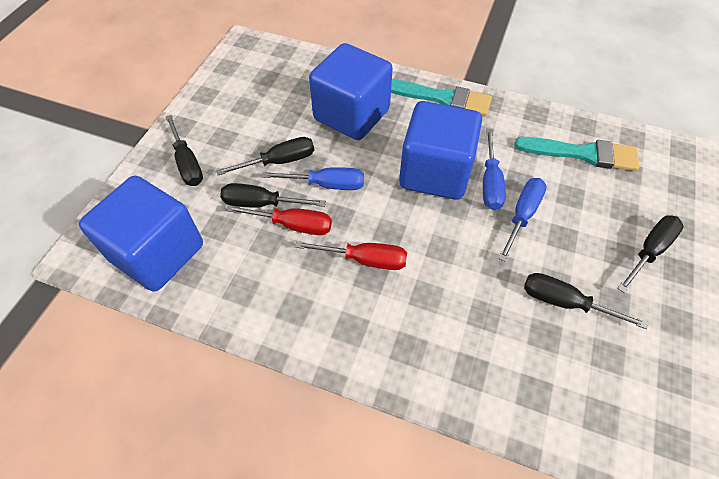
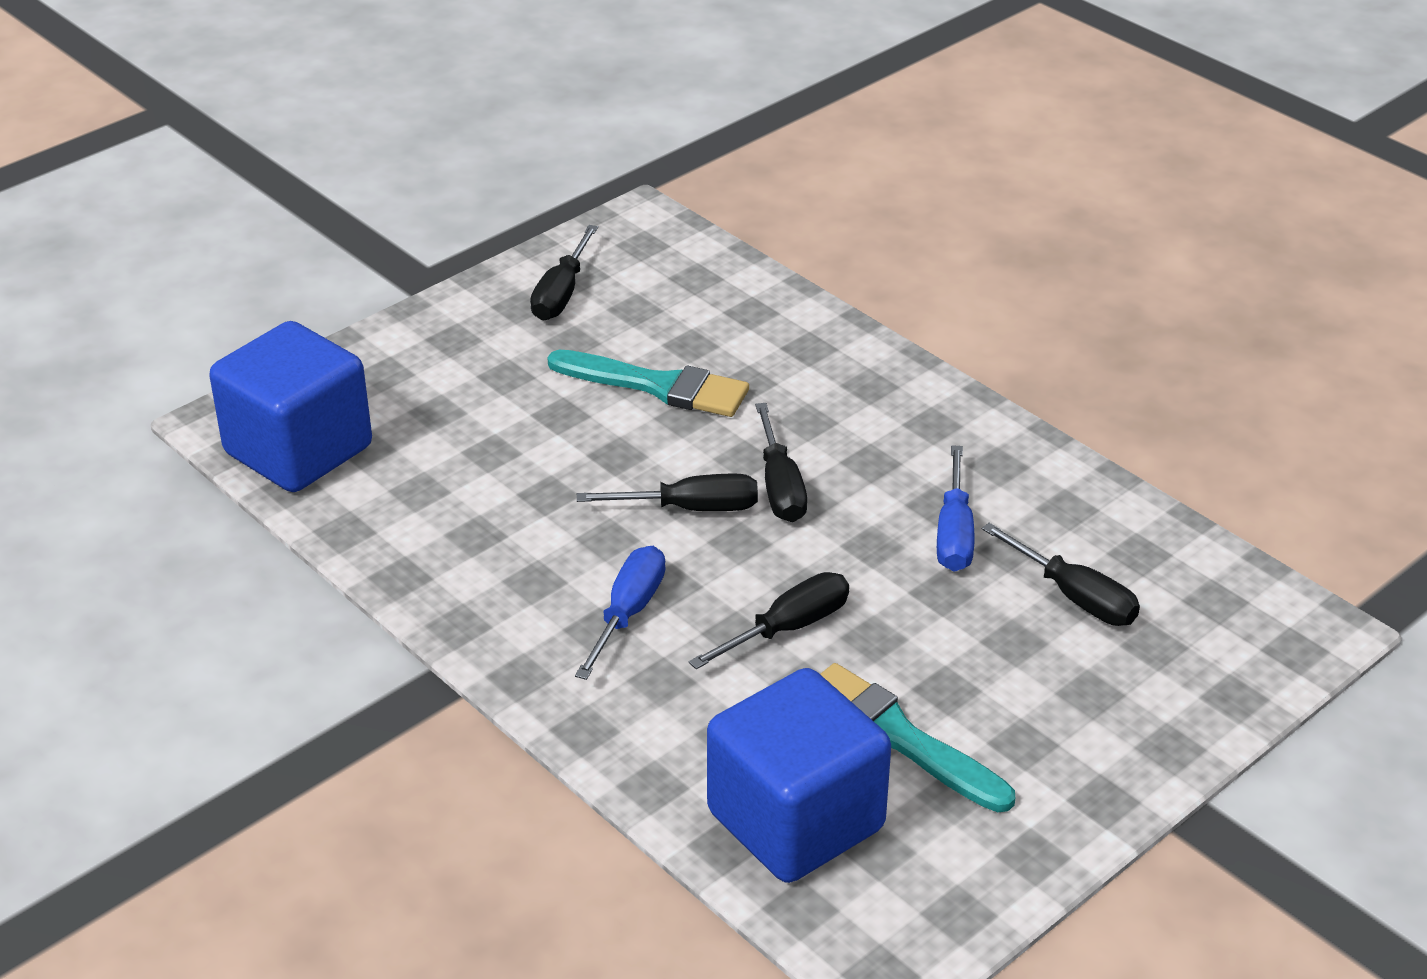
blue cube: [79,176,203,292] [309,43,393,140] [399,101,482,200] = 3 -> [209,321,372,492] [707,668,891,883] = 2
blue screwdriver: [262,167,364,190] [483,129,506,210] [498,178,547,262] = 3 -> [575,546,665,680] [937,445,974,572] = 2
red screwdriver: [226,205,332,235] [295,241,407,270] = 2 -> none = 0

